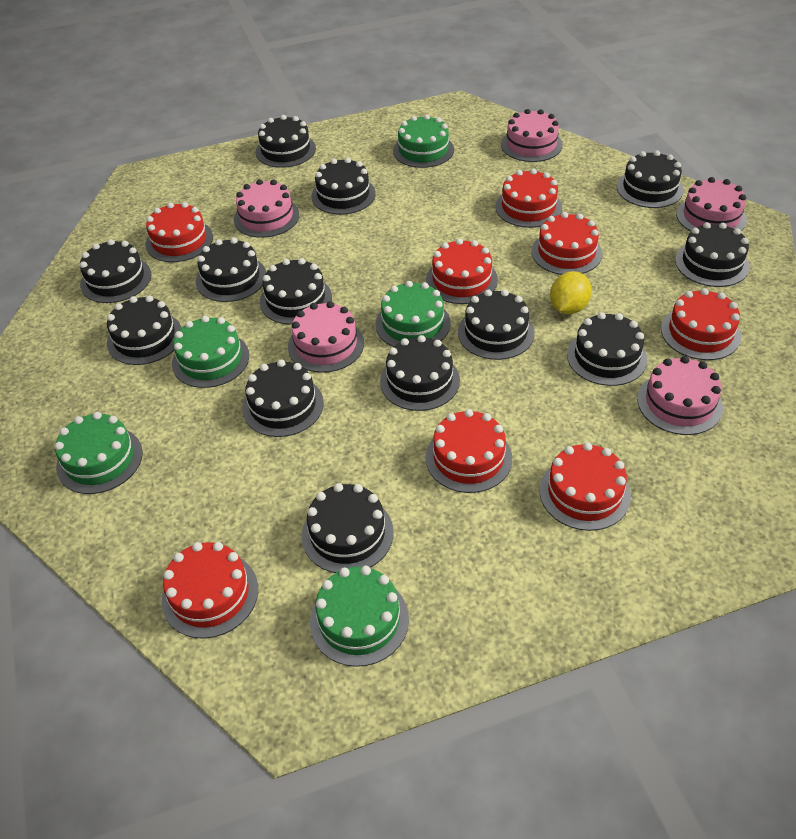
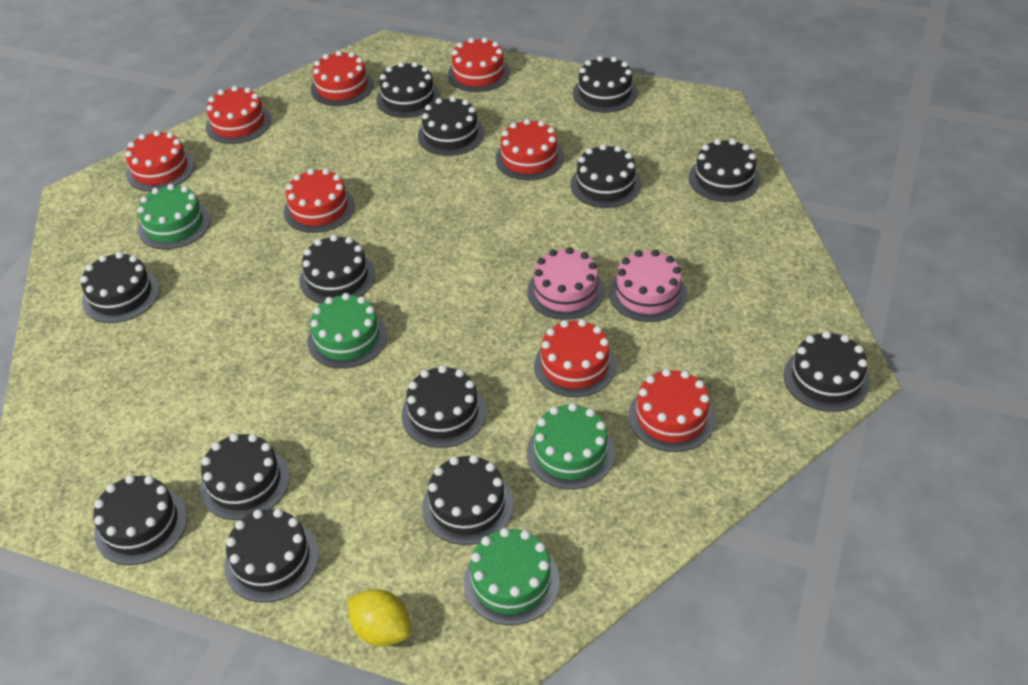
green cake: [54,412,143,494] [172,316,249,388] [310,566,409,667] [376,281,451,347] [393,114,454,168] = 5 -> [138,184,210,249] [307,293,387,369] [464,528,560,625] [527,403,615,489] = 4
pink cake: [234,179,299,238] [288,301,364,373] [501,109,563,162] [637,356,723,435] [676,177,747,232] = 5 -> [527,247,605,320] [609,250,687,322] = 2

